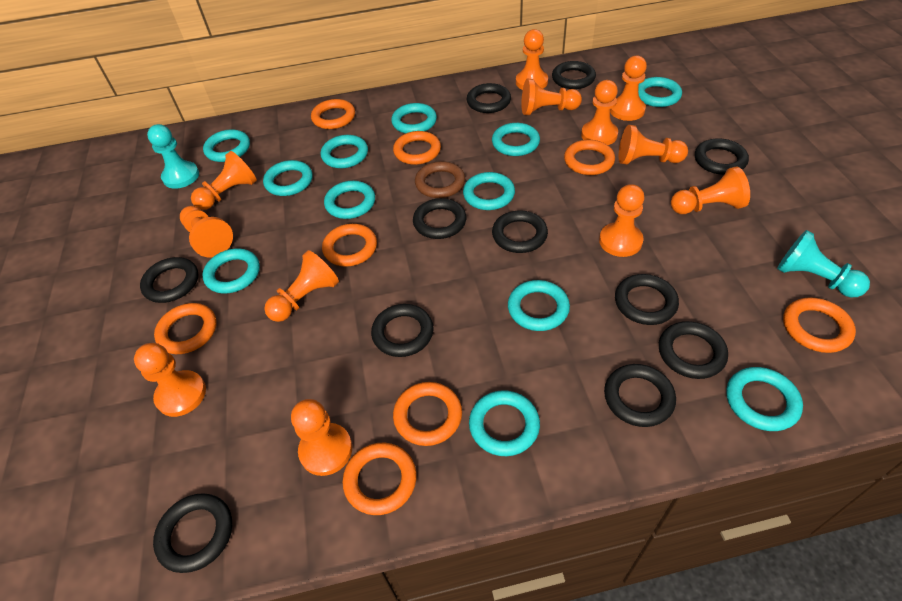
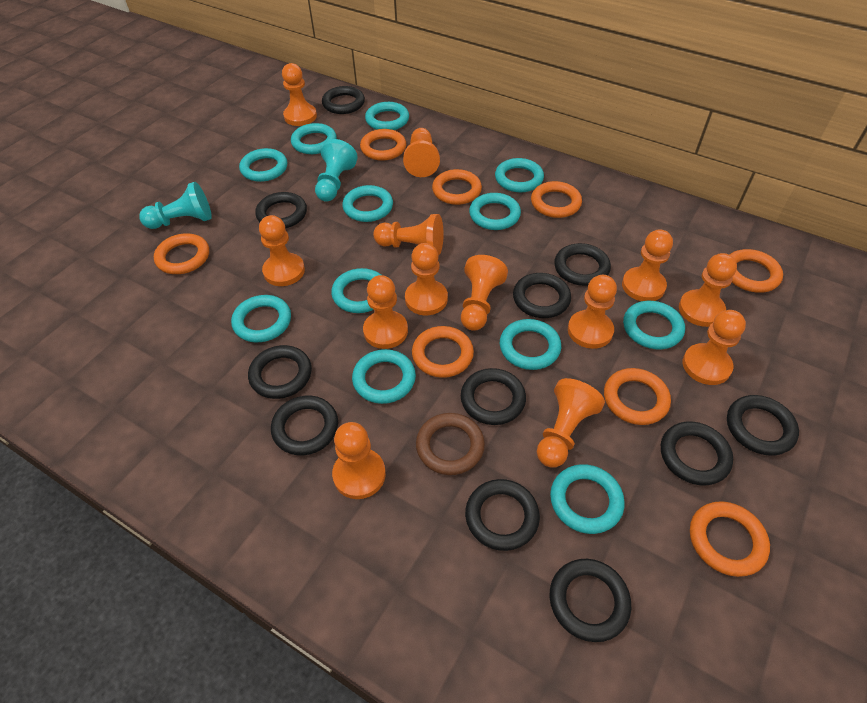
orange pawn: [134,343,206,417] [180,206,233,258] [191,151,257,210] [264,250,339,322] [291,399,352,476] [516,29,548,90] [521,79,582,115] [581,80,618,145] [599,184,645,257] [610,55,647,121] [619,125,688,164] [671,166,750,214] = 12 -> [259,215,305,286] [282,63,317,126] [332,422,386,499] [363,275,408,349] [373,214,444,255] [403,128,440,177] [405,243,448,315] [461,255,508,331] [537,378,605,467] [568,275,617,349] [622,229,673,301] [679,253,737,327] [683,310,746,385] = 13

